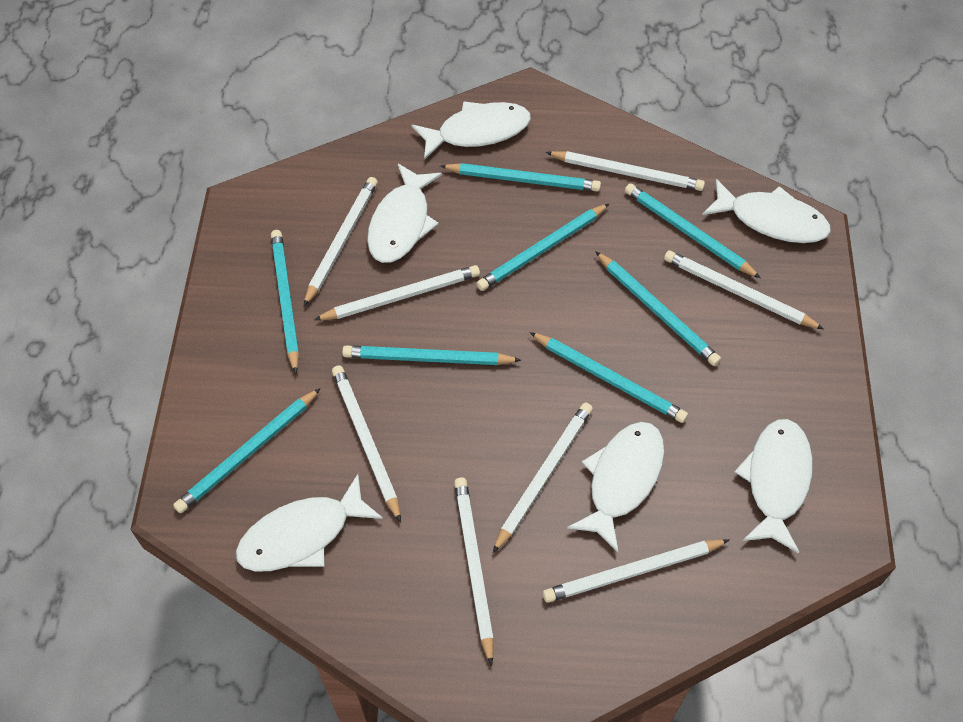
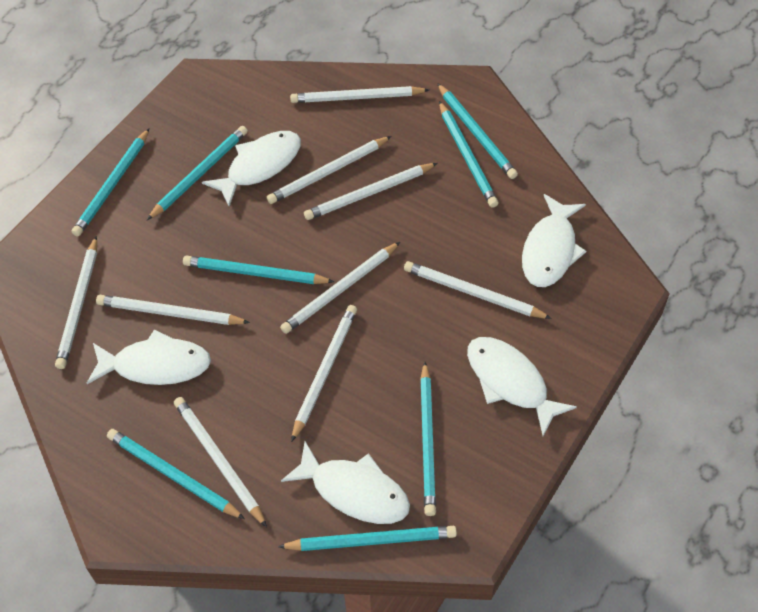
white fish: [236,474,383,571] [367,164,442,263] [411,101,531,160] [567,422,664,552] [702,179,831,243] [735,419,813,554] = 6 -> [87,329,211,385] [202,131,301,207] [281,441,410,524] [467,337,577,436] [522,194,586,287] = 5
white pencil: [303,177,378,307] [314,265,480,320] [332,365,401,522] [454,477,494,666] [493,403,593,553] [543,539,729,603] [546,151,705,191] [664,251,824,329] = 8 -> [55,236,97,369] [96,295,250,325] [174,397,267,527] [267,136,391,204] [280,242,400,334] [290,86,429,103] [291,305,357,442] [304,163,437,220] [404,261,552,319] = 9

